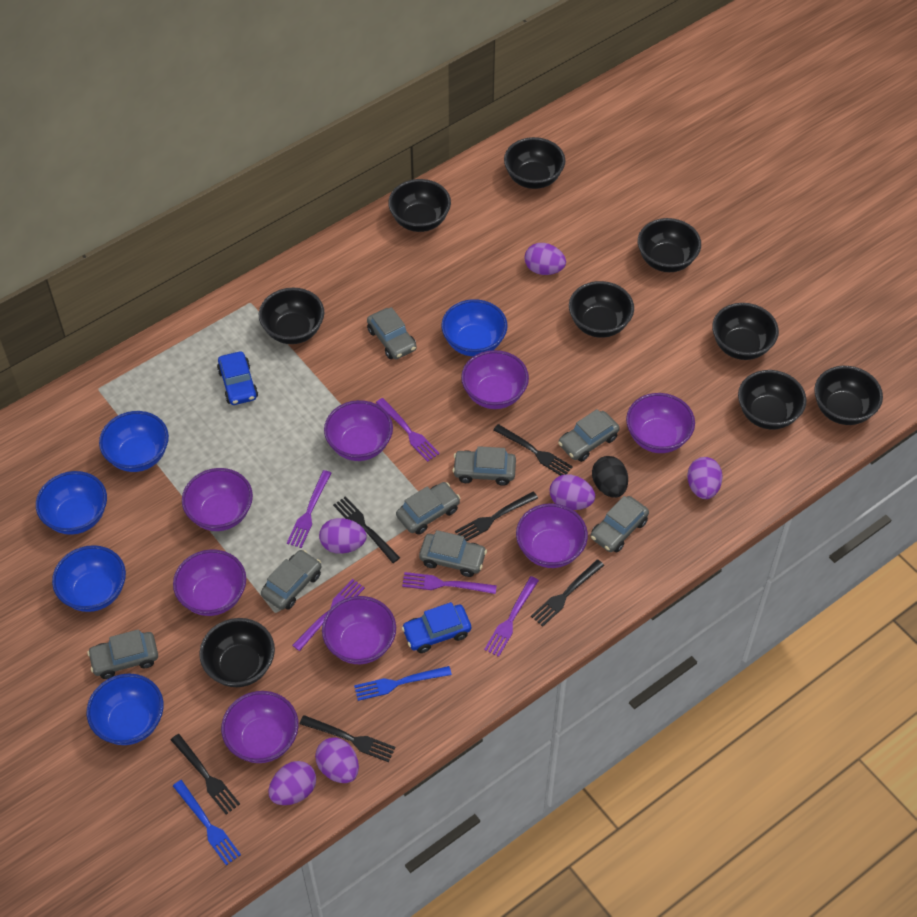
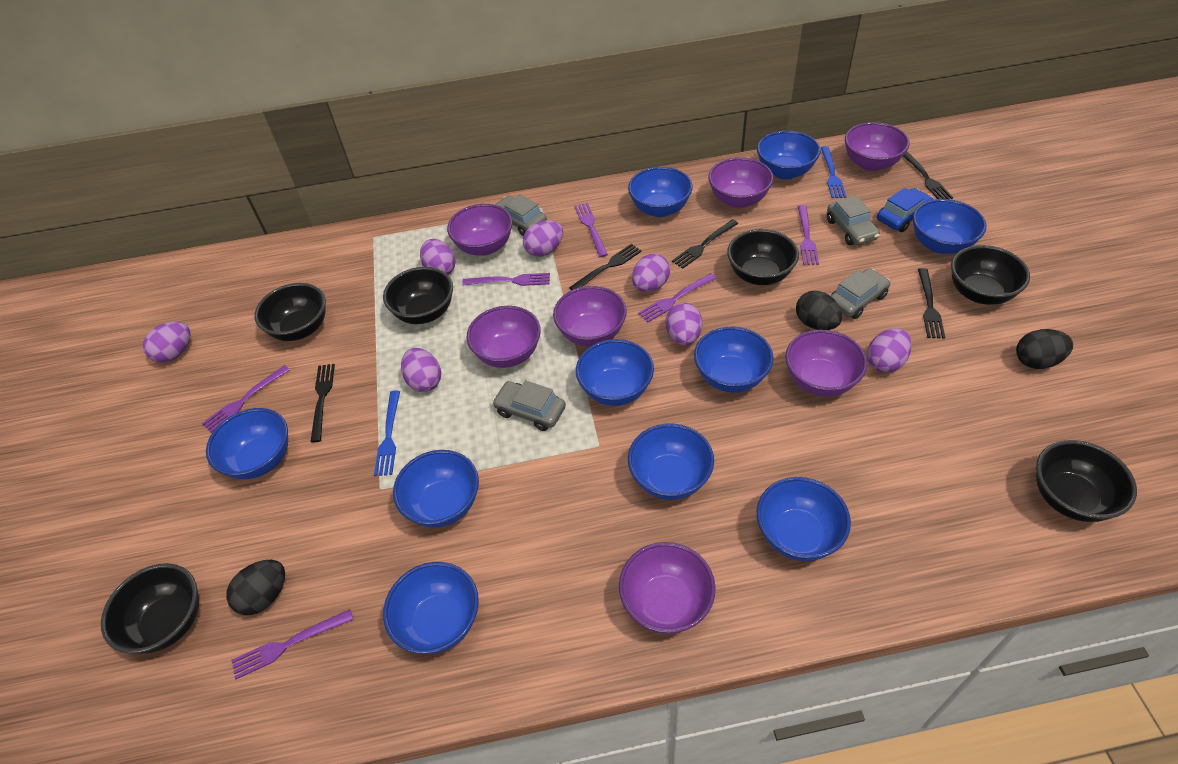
black bowl: [199,618,275,687] [259,288,324,344] [388,179,451,232] [504,137,565,189] [569,281,634,338] [638,218,701,272] [712,303,779,360] [738,370,807,430] [814,366,883,425] = 9 -> [101,563,199,654] [254,283,326,341] [383,267,453,324] [727,229,799,285] [951,245,1030,305] [1036,440,1137,522] = 6
black egg: [592,456,628,498] = 1 -> [226,560,285,615] [796,291,842,330] [1016,329,1073,369] = 3
black fork: [171,734,240,815] [300,715,395,762] [333,496,400,563] [455,491,538,542] [493,424,573,476] [531,559,604,627] = 6 -> [310,364,335,442] [569,244,642,290] [672,219,738,269] [903,151,953,199] [918,268,945,339] = 5
blue bowl: [36,471,107,535] [52,545,126,612] [87,673,164,745] [99,411,169,472] [441,299,507,356] = 5 -> [206,408,288,479] [383,562,479,654] [393,450,479,528] [576,339,654,406] [628,167,693,217] [628,423,714,500] [694,326,774,393] [756,477,851,561] [757,131,821,179] [913,199,986,254] = 10
blue car: [217,351,258,405] [401,602,471,653] = 2 -> [877,188,934,232] = 1
grey car: [87,629,158,679] [261,550,321,610] [367,307,417,359] [396,482,460,535] [419,530,487,577] [452,446,516,486] [558,409,619,462] [591,496,649,552] = 8 -> [492,380,566,431] [494,194,547,236] [827,195,880,245] [830,268,890,319] = 4
purple bowl: [173,549,246,616] [182,468,253,531] [221,691,299,763] [322,596,396,664] [324,400,393,461] [461,350,529,409] [516,503,588,568] [626,393,695,453] = 8 -> [447,204,513,256] [467,306,541,368] [553,286,627,347] [619,542,716,634] [709,157,774,208] [785,330,867,397] [845,122,910,171] = 7
purple egg: [268,761,316,805] [315,737,359,783] [319,518,367,554] [525,243,566,275] [549,474,595,510] [687,457,723,499] = 6 -> [143,322,191,363] [401,348,441,392] [420,239,456,275] [523,220,563,257] [632,254,670,292] [666,303,703,345] [867,328,912,373] = 7
purple fork: [287,470,331,548] [292,579,365,651] [376,398,440,462] [402,572,497,594] [484,576,539,657] = 5 -> [202,365,290,433] [231,609,353,679] [462,273,550,286] [574,203,608,257] [638,273,717,322] [798,205,819,265] = 6

